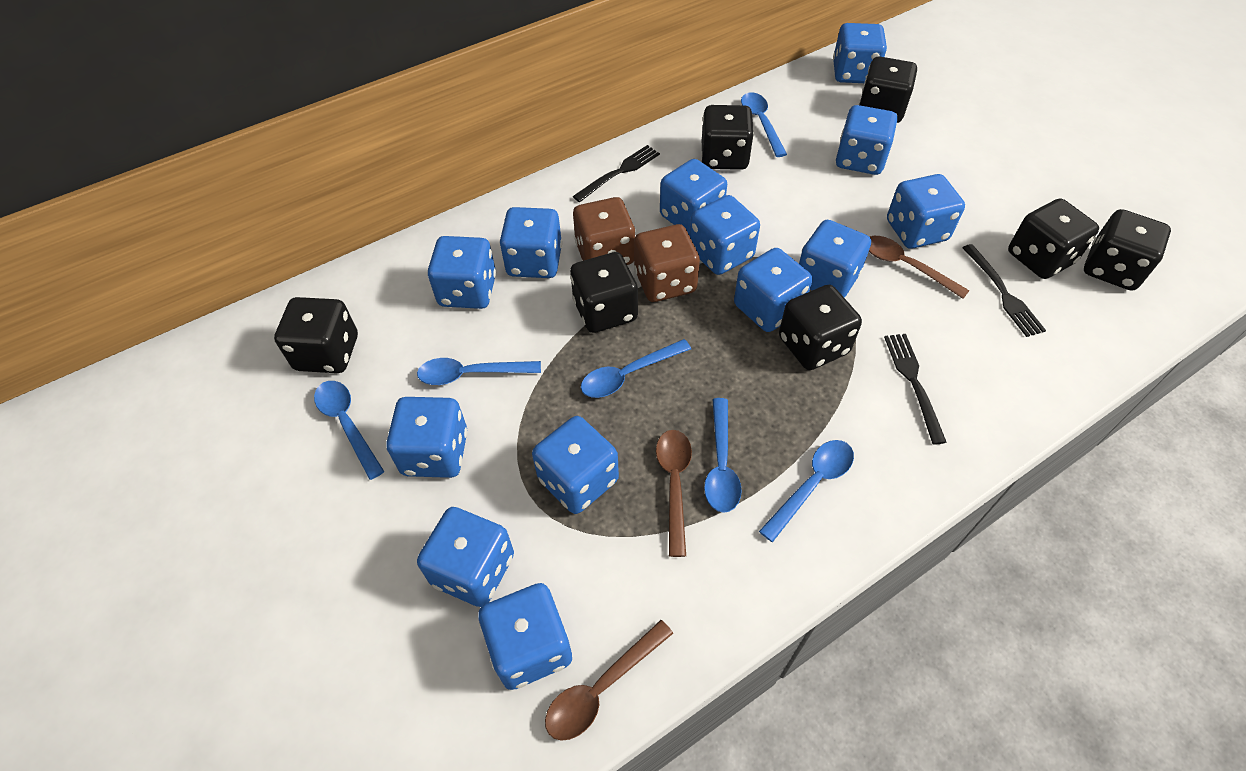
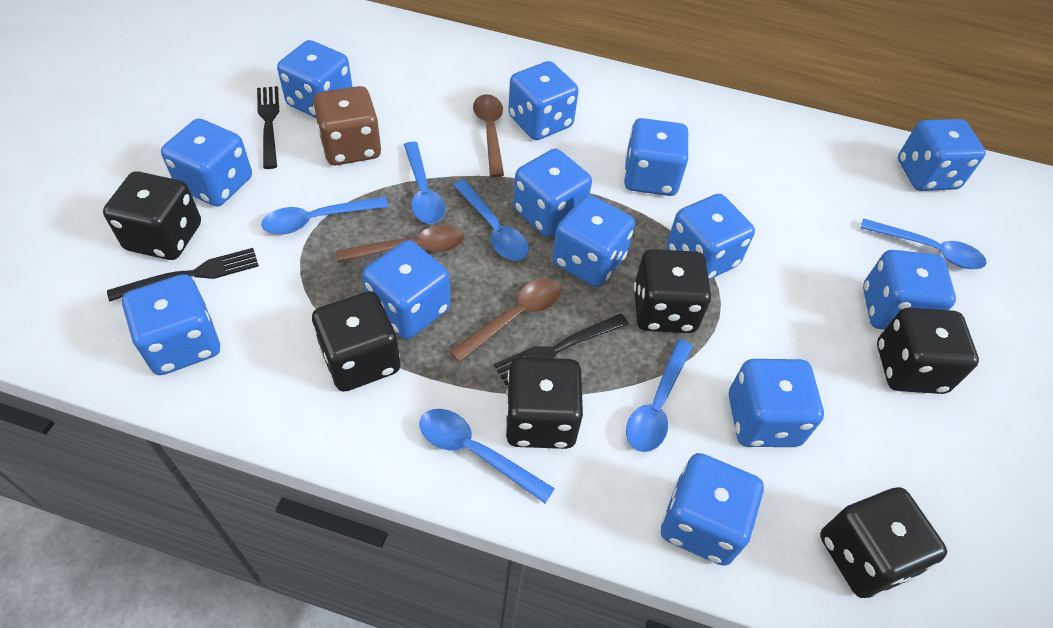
black dice: [274,297,358,373] [570,252,638,333] [701,105,754,170] [779,285,862,370] [859,56,917,123] [1008,199,1099,279] [1084,209,1171,291] = 7 -> [103,171,201,260] [312,291,401,392] [505,357,584,449] [634,249,711,333] [820,487,947,598] [877,308,979,394] = 6
brown dice: [573,197,635,265] [634,224,700,302] = 2 -> [313,86,381,165] = 1

